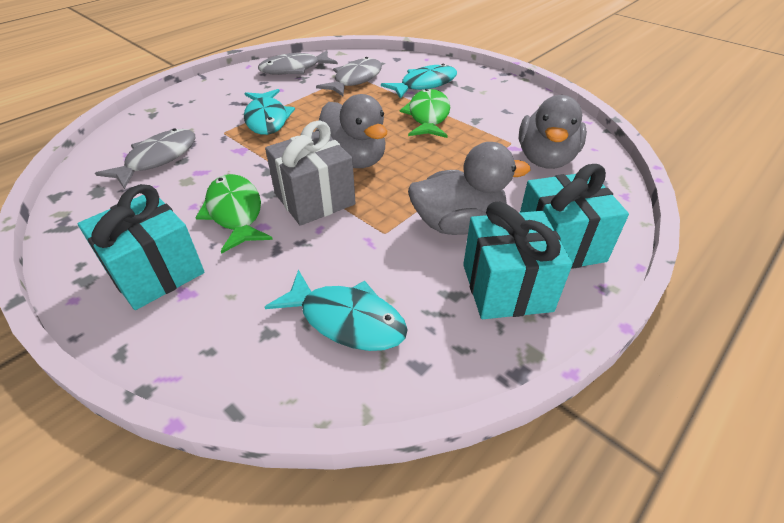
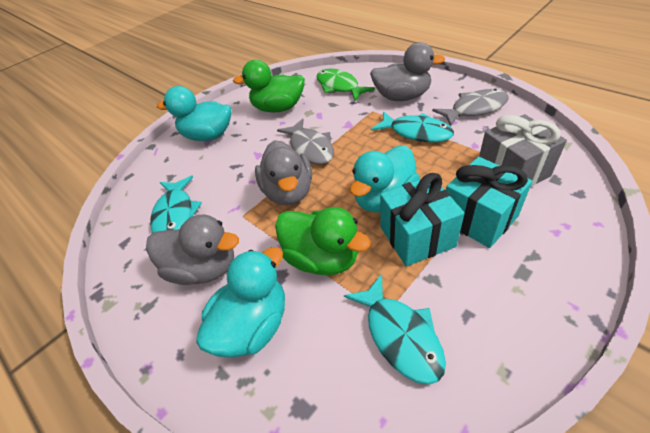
green duck: none = 0 -> [233,60,305,113] [275,207,371,275] = 2
green fish: [195,174,273,254] [400,89,450,138] = 2 -> [317,69,375,101] = 1
grey fish: [95,128,195,189] [258,50,338,75] [316,57,382,96] = 3 -> [277,119,334,165] [432,89,509,127] = 2
turquoise duck: none = 0 -> [157,86,231,141] [196,247,285,358] [350,145,420,213] = 3
turquoise gift: [78,184,204,310] [463,202,573,319] [520,164,629,269] = 3 -> [380,173,465,266] [446,157,532,248] = 2

